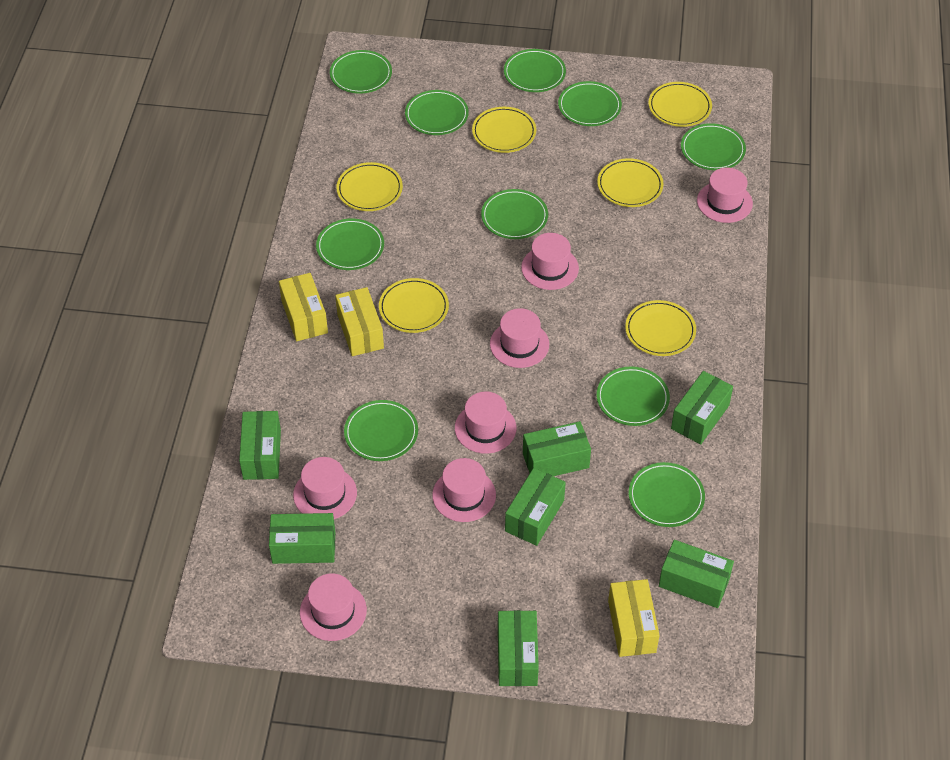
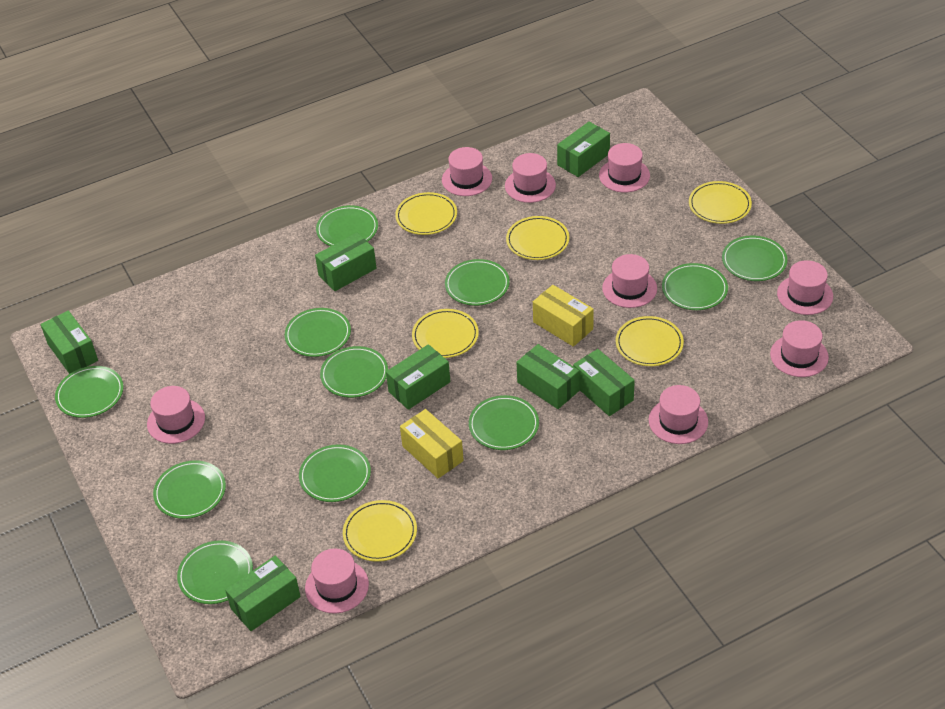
green plate: [316,218,384,270] [330,50,392,93] [344,400,418,461] [405,90,469,135] [481,189,548,239] [504,49,566,92] [558,81,622,126] [597,366,670,426] [629,462,705,527] [681,123,746,170] = 10 -> [55,366,124,418] [153,460,226,519] [177,540,253,604] [285,308,351,357] [299,444,371,502] [316,205,378,246] [320,346,388,398] [445,259,510,306] [469,395,539,450] [662,263,728,310] [722,235,788,281] = 11
pink hat: [293,457,357,519] [300,573,367,641] [432,458,496,522] [455,392,516,454] [490,308,549,368] [521,233,579,290] [697,167,753,223] = 7 -> [147,386,205,444] [305,549,369,613] [442,147,492,196] [505,153,556,203] [599,143,650,192] [602,254,657,308] [649,385,708,444] [770,320,829,377] [777,260,833,315] = 9
yellow box: [279,273,328,341] [335,287,384,356] [608,579,660,657] = 3 -> [400,409,464,479] [533,285,594,347] = 2

